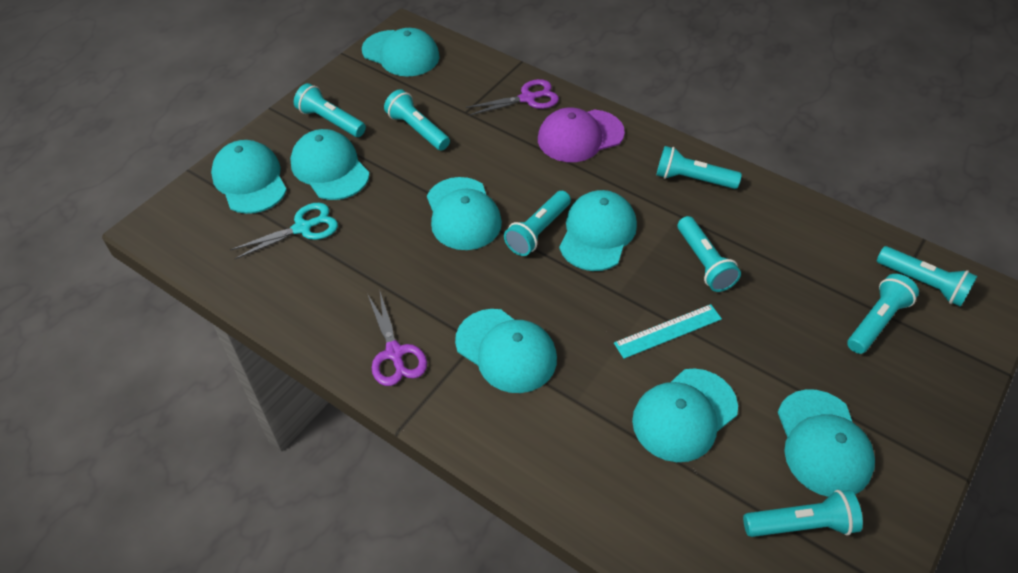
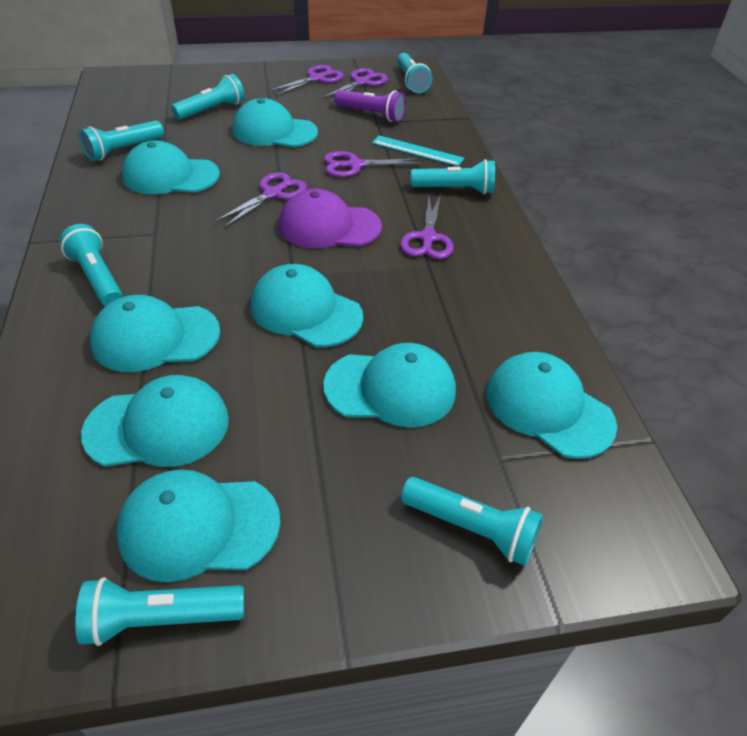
purple flashlight: none = 0 -> [334,90,406,122] = 1
purple scissors: [368,289,427,386] [466,79,559,116] = 2 -> [215,172,307,228] [269,65,344,96] [322,68,388,102] [324,151,423,177] [400,194,454,259] = 5
turquoise flashlight: [294,83,366,137] [384,89,450,151] [504,191,571,256] [656,146,742,189] [678,216,741,292] [743,490,863,537] [847,274,919,354] [877,246,977,307] = 8 -> [59,224,123,306] [75,577,244,646] [79,120,164,161] [171,74,245,120] [397,53,432,93] [401,477,543,566] [411,159,495,194] = 7
turquoise scissors: [230,203,338,259] = 1 -> none = 0

